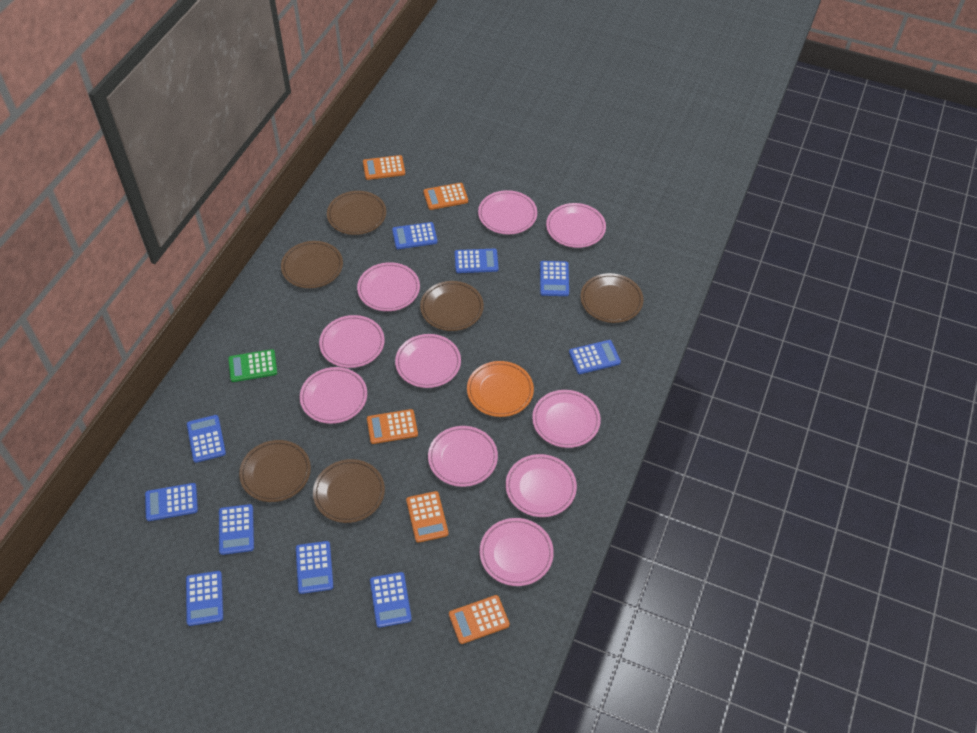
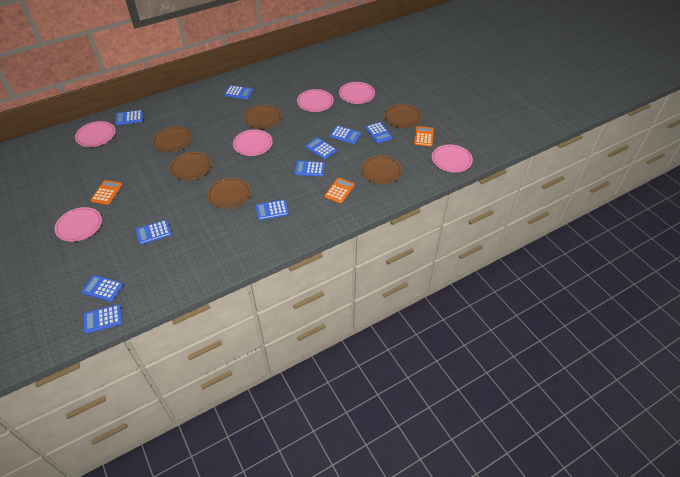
green calculator: [228,349,277,382] = 1 -> none = 0
orange calculator: [363,155,405,180] [367,409,418,444] [406,491,449,543] [423,183,468,210] [449,595,510,644] = 5 -> [91,180,122,205] [325,178,354,203] [414,126,434,147] = 3
orange plate: [467,361,534,417] = 1 -> none = 0
pink plate: [300,367,367,424] [319,315,385,368] [357,262,420,311] [395,334,461,388] [428,426,498,487] [478,190,537,234] [480,518,554,586] [506,454,577,517] [532,390,601,448] [546,203,606,248] = 10 -> [55,207,102,242] [75,121,116,147] [233,129,273,156] [297,89,334,112] [339,82,375,104] [432,144,473,172] = 6

